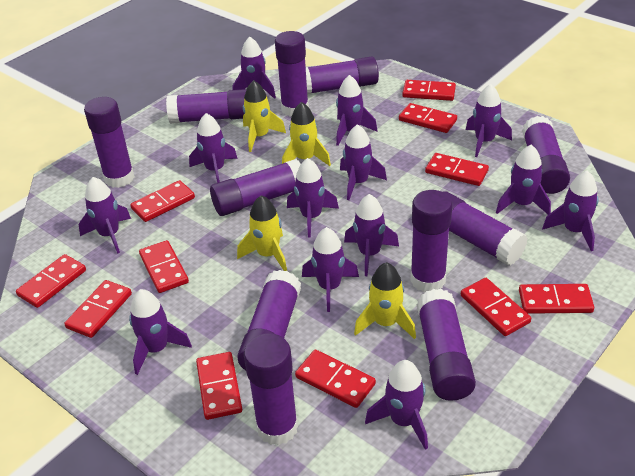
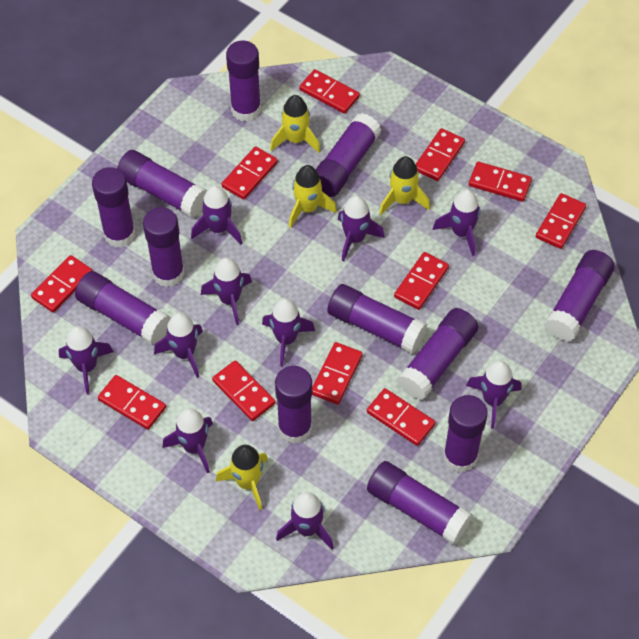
purple glue stick: [84,97,135,188] [166,89,247,124] [210,159,301,216] [237,270,301,370] [244,333,298,446] [275,31,309,117] [306,56,379,95] [410,190,452,292] [417,289,476,401] [443,191,528,265] [522,116,570,194] = 11 -> [75,271,170,345] [92,167,135,247] [117,150,207,218] [143,207,185,287] [226,41,261,122] [275,366,312,444] [315,113,381,197] [327,284,427,354] [367,461,472,545] [397,308,478,400] [443,395,488,472] [545,250,615,341] = 12
purple rocket: [78,177,131,254] [129,289,192,375] [189,113,238,183] [233,37,276,99] [287,158,339,237] [302,227,359,312] [336,75,378,146] [340,124,387,200] [344,194,399,276] [365,360,428,450] [466,84,512,157] [496,145,551,215] [542,170,599,251] = 13 -> [59,326,114,394] [154,313,203,378] [162,408,213,474] [191,186,242,244] [201,258,252,325] [262,298,315,366] [276,492,334,549] [338,196,385,261] [433,189,481,256] [466,361,521,429] = 10

